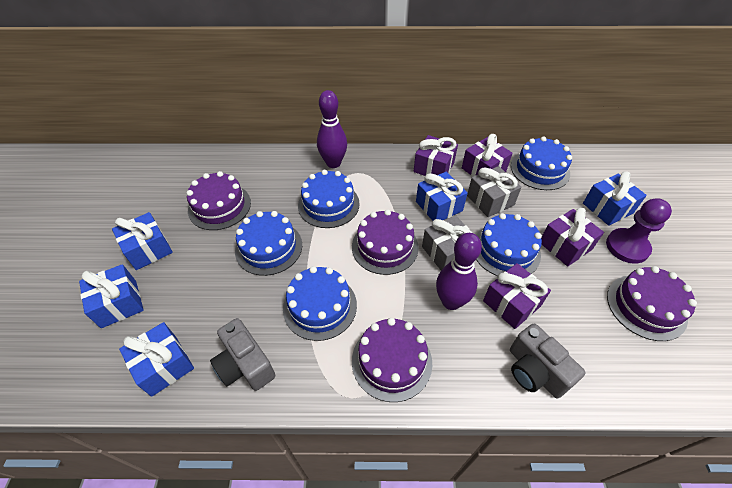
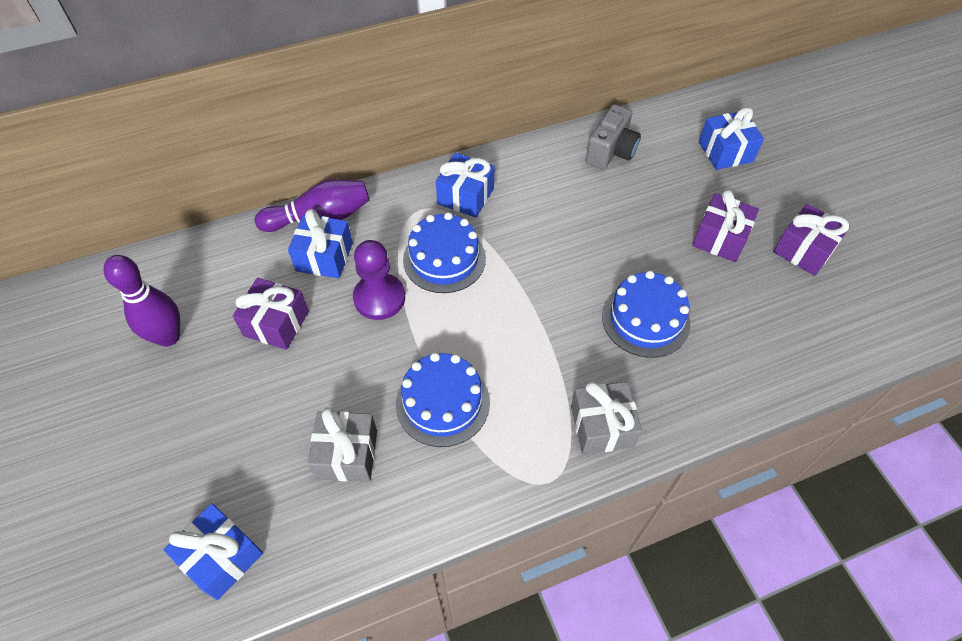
blue cake: [235,211,302,276] [283,266,357,341] [298,170,360,228] [476,213,542,276] [511,136,572,190] = 5 -> [396,352,490,447] [403,212,486,293] [602,271,690,358] = 3
blue gift: [79,264,144,328] [112,212,173,270] [119,322,194,397] [416,172,468,221] [583,171,647,226] = 5 -> [164,503,263,600] [288,209,353,278] [436,153,494,218] [699,107,764,170] = 4
grey camera: [210,318,275,391] [510,324,586,398] = 2 -> [586,104,641,170] = 1
purple cake: [186,171,251,230] [352,209,419,275] [352,318,432,402] [607,266,697,341] = 4 -> none = 0
purple gift: [414,135,458,176] [462,134,513,177] [483,263,551,329] [541,208,604,266] = 4 -> [233,278,309,350] [692,190,759,262] [773,204,850,276] = 3

